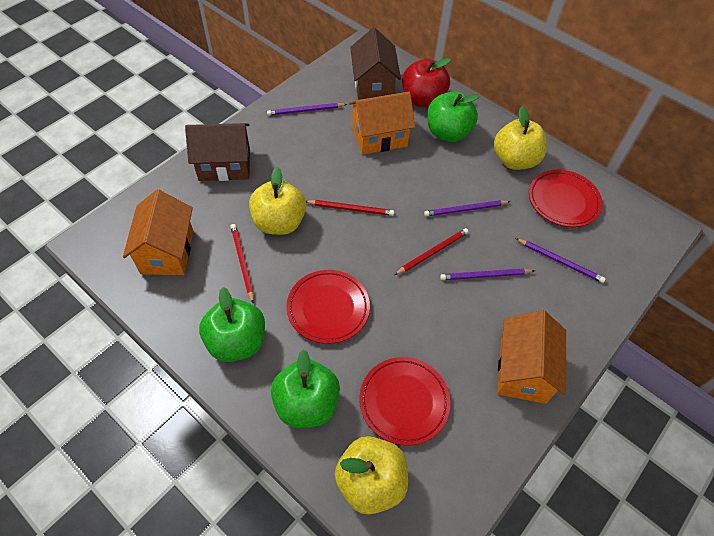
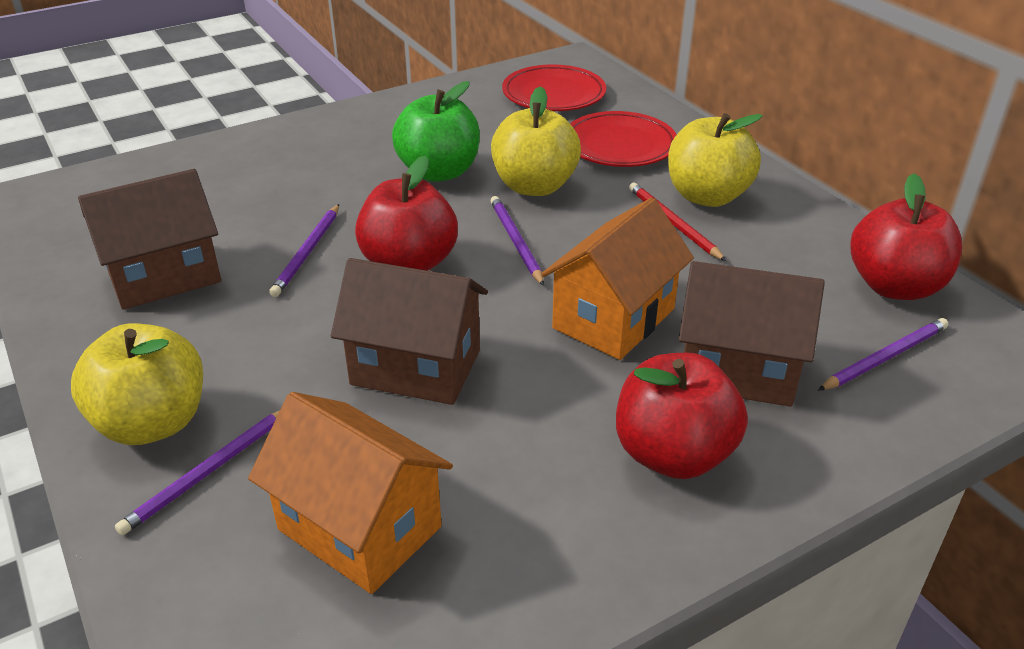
brown house: [185,123,250,181] [350,28,401,100] = 2 -> [78,169,221,310] [331,258,488,405] [679,261,825,407] = 3
green apple: [199,287,265,362] [271,349,340,428] [427,92,480,142] = 3 -> [392,81,480,182] = 1
orange house: [123,190,193,275] [349,92,415,155] [497,310,566,404] = 3 -> [248,392,453,594] [541,198,694,360] = 2
red apple: [402,58,451,108] = 1 -> [355,155,458,271] [616,353,748,479] [851,173,962,300] = 3
red pencil: [230,224,254,303] [306,200,394,216] [394,228,469,275] = 3 -> [629,183,726,261] = 1
red plate: [286,270,370,344] [359,357,450,446] [529,170,602,227] = 3 -> [502,65,606,111] [570,111,677,167] = 2

